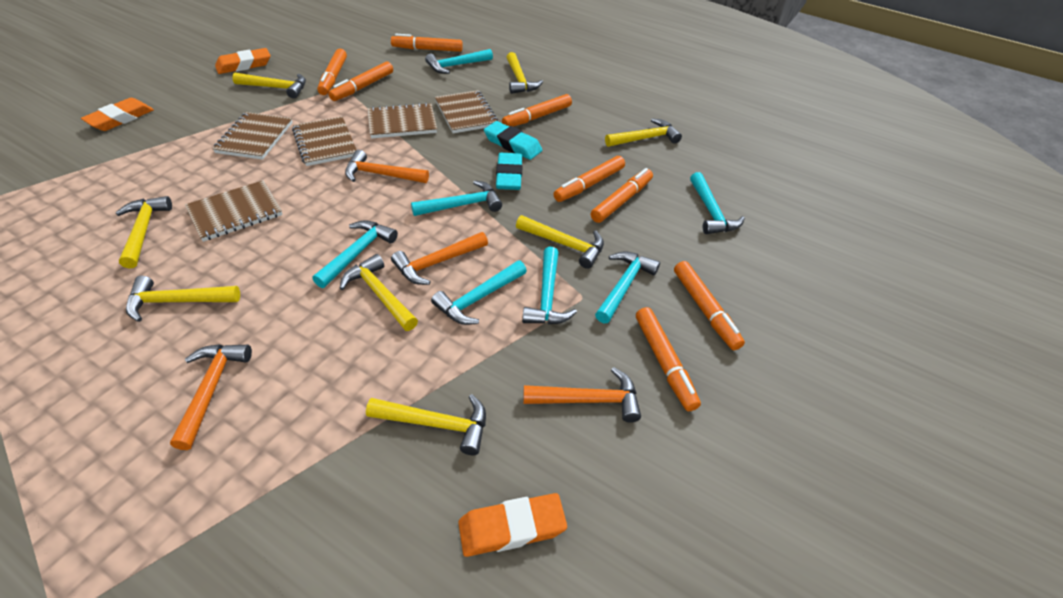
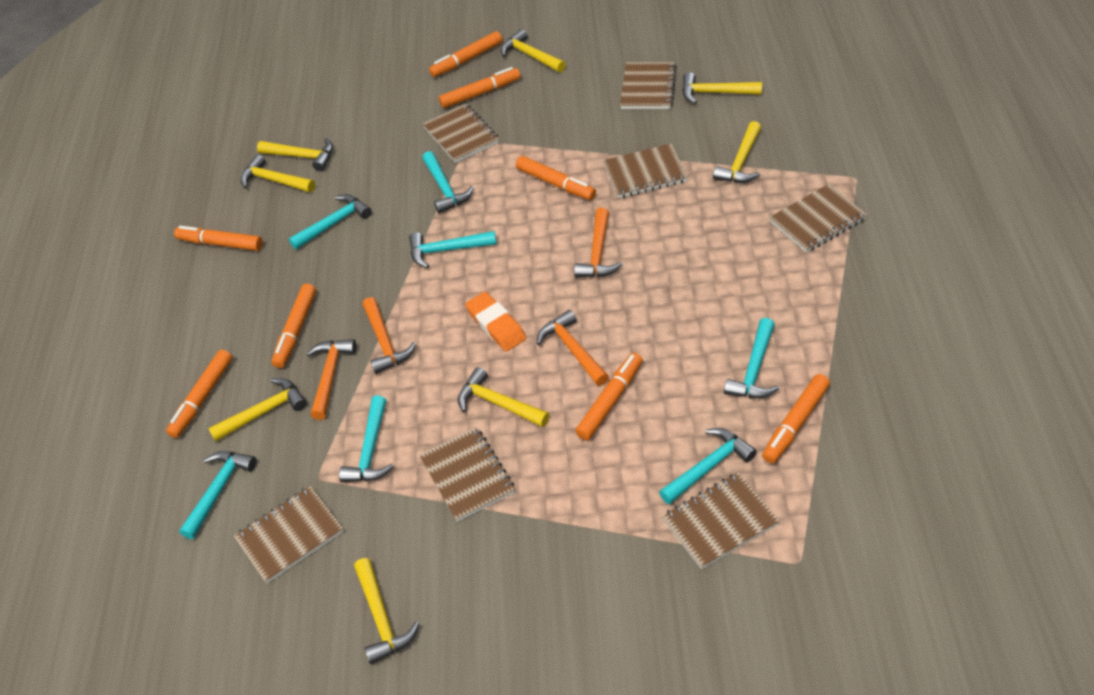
brown notebook: [185,180,283,242] [212,112,293,160] [292,116,357,166] [367,102,437,139] [435,90,498,133] = 5 -> [234,486,344,583] [419,427,515,522] [423,104,499,163] [603,143,688,198] [620,62,677,109] [662,472,779,569] [769,184,867,253] = 7
orange eraser: [81,98,154,131] [215,48,271,74] [458,493,567,557] = 3 -> [465,292,526,352] = 1
turquoise eraser: [484,121,542,160] [496,153,522,190] = 2 -> none = 0

